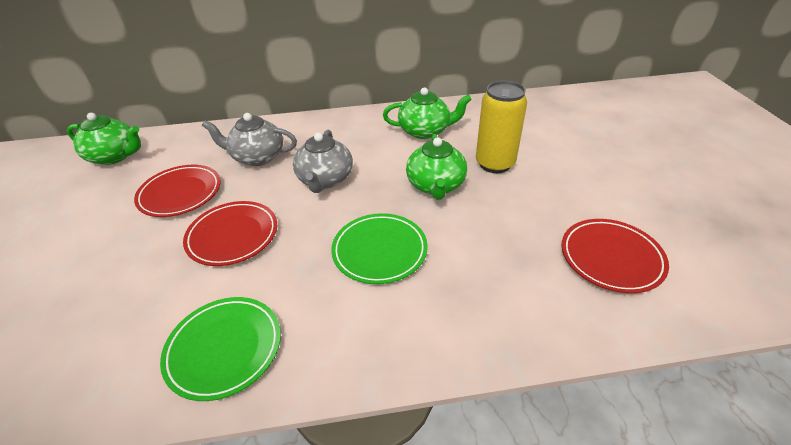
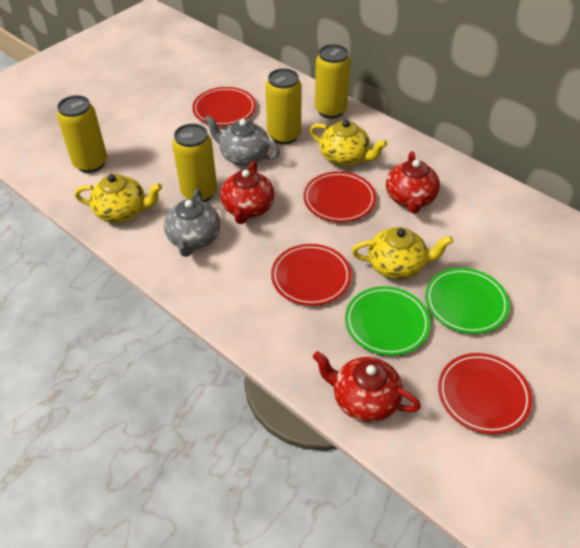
green teapot: [67,113,141,165] [383,88,472,139] [406,134,467,200] = 3 -> none = 0
red plate: [134,165,221,217] [183,201,277,266] [562,219,669,293] = 3 -> [192,87,256,126] [271,244,351,306] [303,171,376,222] [438,353,532,434] = 4
red teapot: none = 0 -> [220,161,275,224] [313,351,421,423] [386,151,440,214] = 3
yellow can: [476,81,527,173] = 1 -> [57,95,107,173] [172,124,217,202] [265,68,302,144] [315,44,351,119] = 4
yellow teapot: none = 0 -> [74,174,162,223] [310,120,387,167] [352,227,453,280] = 3

